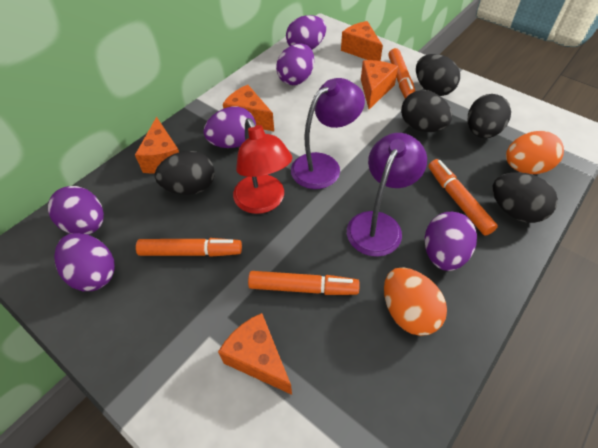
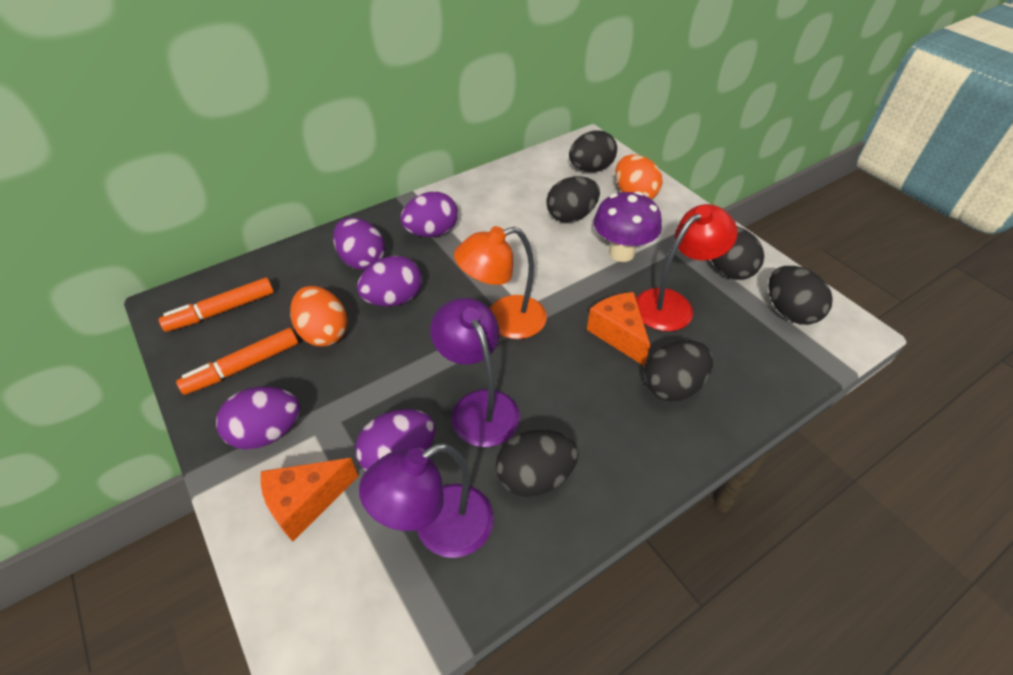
black egg: [155,151,215,195] [401,90,452,132] [416,54,460,96] [468,94,511,138] [493,172,558,223] = 5 -> [496,430,579,497] [546,176,600,223] [569,130,617,172] [644,340,713,402] [711,226,764,280] [769,266,833,325] = 6
orange cheese: [135,117,179,173] [218,313,292,395] [223,85,274,131] [341,21,383,61] [361,60,398,109] = 5 -> [261,458,359,541] [587,292,650,366] = 2
orange lamp: none = 0 -> [454,226,547,339] = 1
orange marker: [136,238,242,257] [248,271,360,295] [388,48,415,99] [428,159,498,236] = 4 -> [159,278,274,332] [176,328,298,395] = 2
purple egg: [48,186,104,235] [54,233,115,291] [203,106,256,148] [276,44,314,85] [286,15,326,50] [425,212,477,271] = 6 -> [216,387,300,450] [333,218,385,270] [355,409,435,471] [357,256,422,307] [400,191,458,237] = 5
purple mushroom: none = 0 -> [594,191,662,262] = 1

